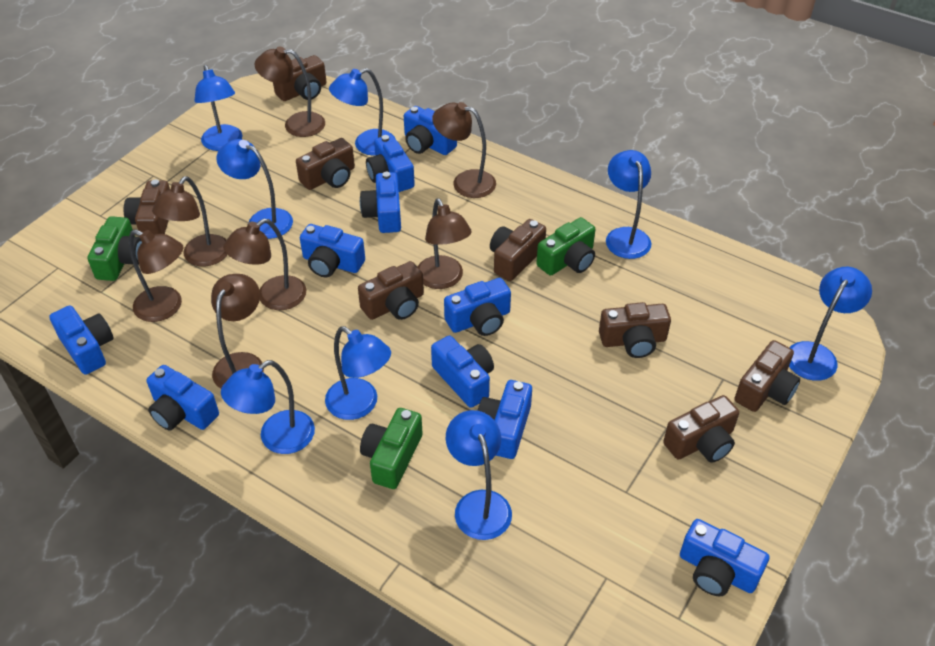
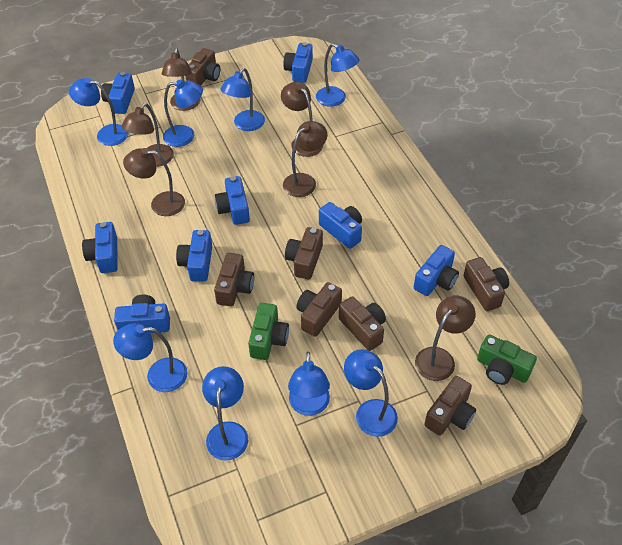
blue camera: [49,305,114,375] [147,365,219,431] [300,224,365,277] [360,172,401,233] [366,135,415,192] [404,106,457,155] [431,336,494,408] [444,278,511,336] [477,380,532,459] [680,519,769,596] = 10 -> [82,222,118,273] [101,72,135,114] [114,295,170,333] [176,230,212,281] [215,176,250,225] [283,42,313,83] [319,202,362,249] [414,245,459,296] = 8
brown camera: [124,179,170,235] [273,55,327,101] [296,138,355,190] [358,261,424,320] [490,219,546,281] [599,302,671,358] [663,395,739,463] [734,340,800,412] = 8 -> [185,48,220,86] [214,253,254,306] [285,227,323,279] [297,282,342,337] [339,296,386,351] [424,376,476,436] [464,257,509,311] = 7
brown lamp: [129,229,183,322] [152,177,227,267] [211,274,264,389] [223,219,307,310] [254,46,325,137] [418,199,472,289] [432,102,496,198] = 7 -> [121,103,174,167] [123,148,185,216] [162,48,200,111] [281,82,323,157] [283,121,327,197] [415,296,475,381] = 6
green camera: [87,216,142,281] [360,408,423,489] [536,217,595,276] = 3 -> [248,303,289,360] [477,335,537,385] = 2

